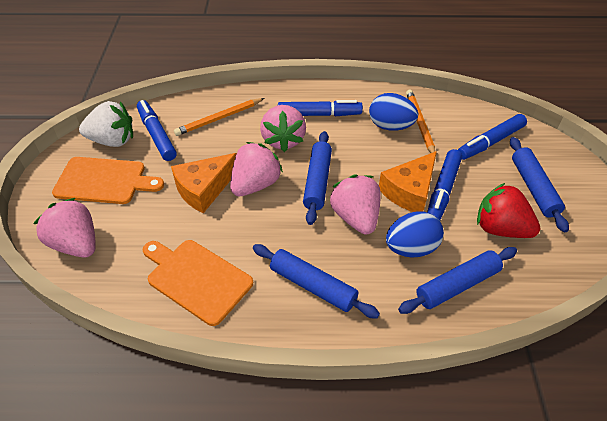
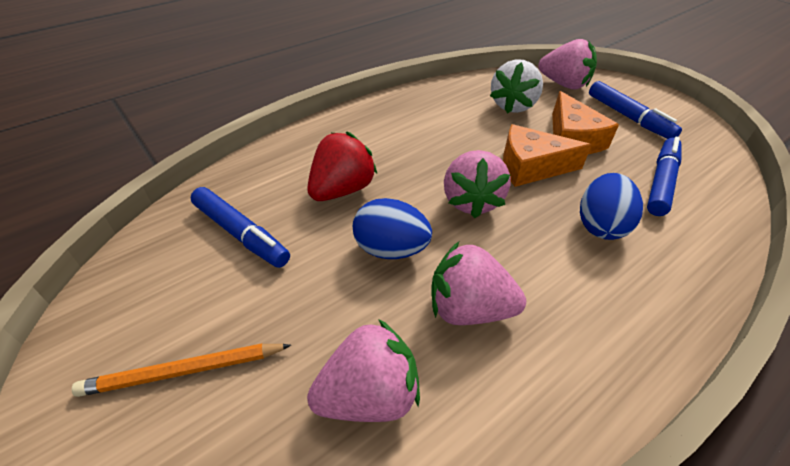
blue marker: [137,100,177,161] [278,100,363,116] [427,149,462,221] [458,114,527,160] = 4 -> [190,187,290,268] [589,81,682,139] [647,137,682,216] = 3
blue rolling pin: [253,244,380,319] [303,131,332,225] [398,247,517,314] [510,137,569,232] = 4 -> none = 0
orange cutting board: [52,157,164,204] [143,240,253,326] = 2 -> none = 0
orange pencil: [174,98,264,136] [406,90,435,153] = 2 -> [72,343,291,397] = 1

